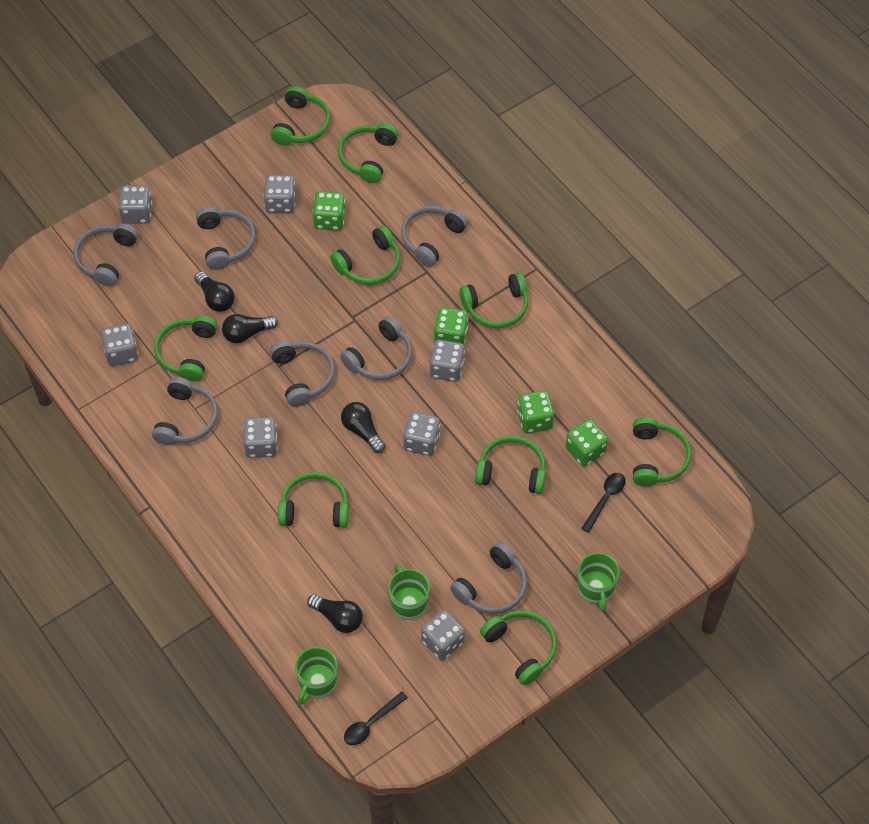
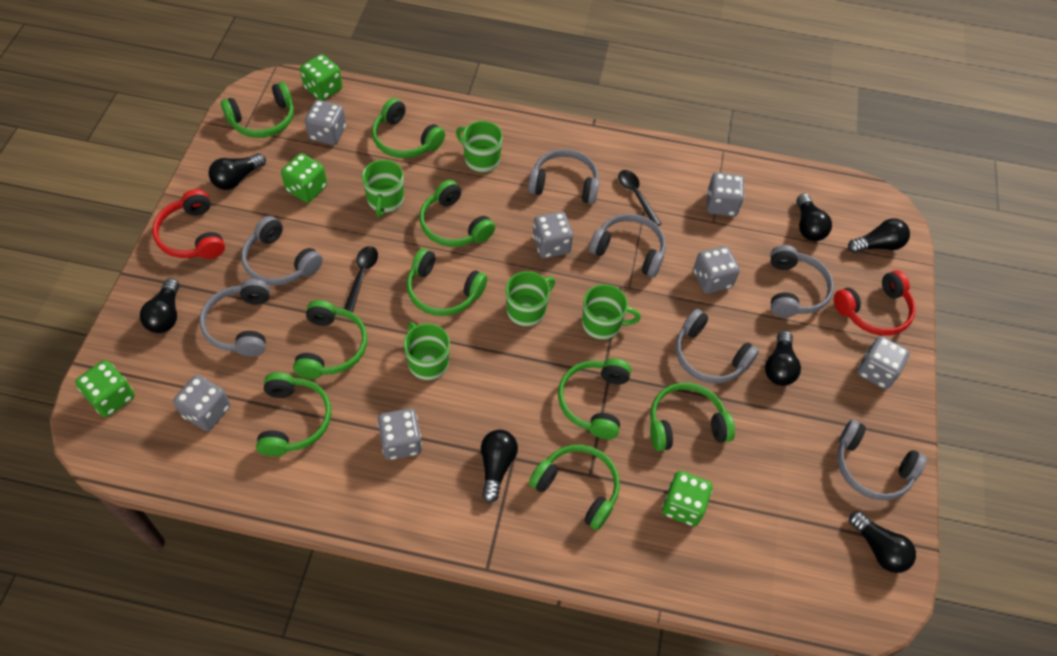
black light bulb: [194,271,235,312] [222,314,278,344] [307,594,363,633] [341,402,385,453] = 4 -> [140,278,179,333] [209,153,266,190] [481,430,518,503] [765,331,801,386] [797,194,832,241] [848,219,910,253] [849,511,916,573] = 7
green mug: [295,647,337,705] [388,564,430,620] [578,553,619,612] = 3 -> [362,160,404,217] [404,322,450,380] [456,121,503,172] [506,271,555,327] [582,284,641,340] = 5
red headphones: none = 0 -> [152,189,225,259] [834,270,916,336] = 2

